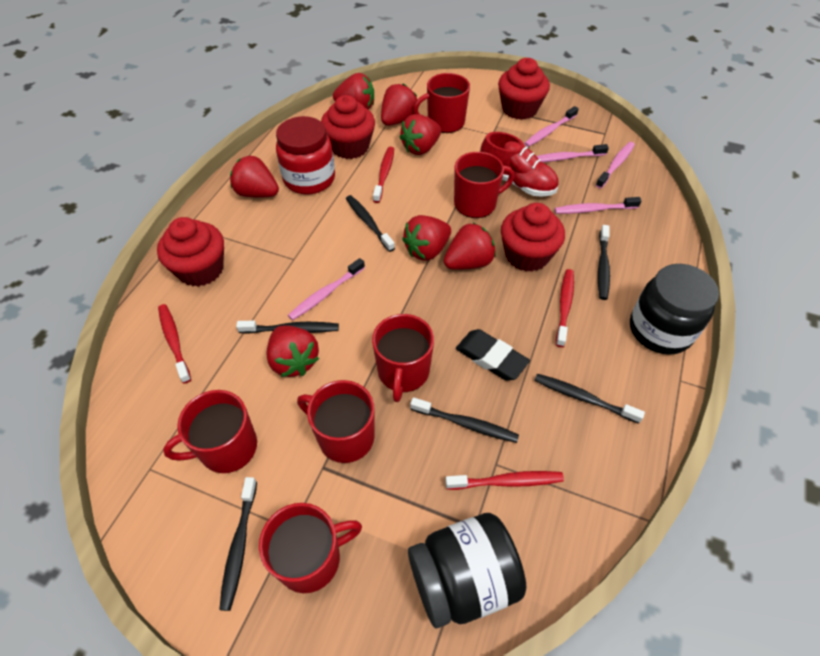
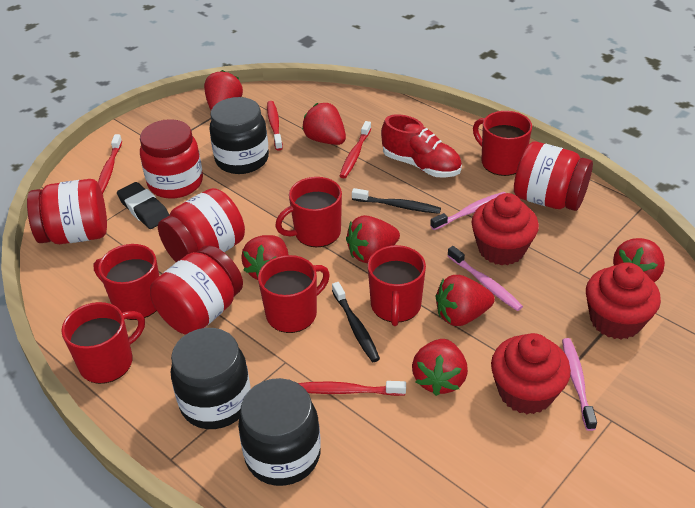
black jar: [408,513,526,628] [630,264,719,355] = 2 -> [171,328,251,429] [209,97,269,174] [238,378,321,486] = 3
black toothbrush: [219,477,257,611] [236,321,339,334] [346,195,395,252] [410,397,519,443] [534,374,645,424] [598,225,610,300] = 6 -> [332,282,380,362] [352,188,441,214] = 2
pink toothbrush: [288,258,365,320] [524,106,579,147] [537,144,609,162] [555,197,642,214] [596,142,635,188] = 5 -> [430,192,505,230] [447,246,523,311] [562,338,597,431] = 3
red cupcake: [157,217,224,287] [321,95,375,159] [498,58,550,120] [501,203,565,272] = 4 -> [471,193,539,265] [491,333,571,414] [586,262,661,340] = 3
red jar: [276,116,335,194] = 1 -> [27,179,107,244] [140,119,203,199] [150,246,243,335] [158,188,245,262] [514,142,593,211] = 5

